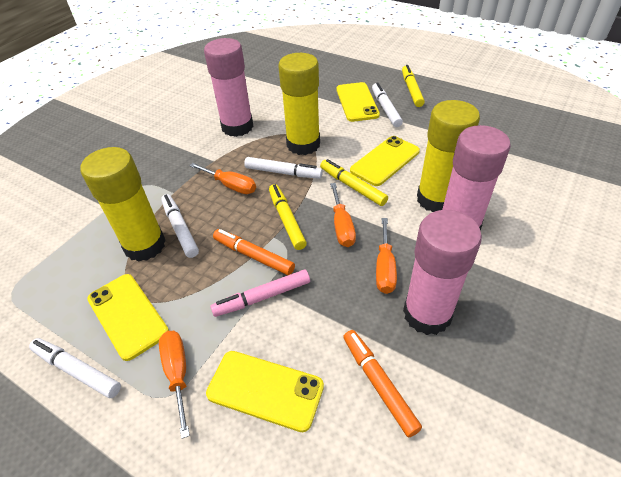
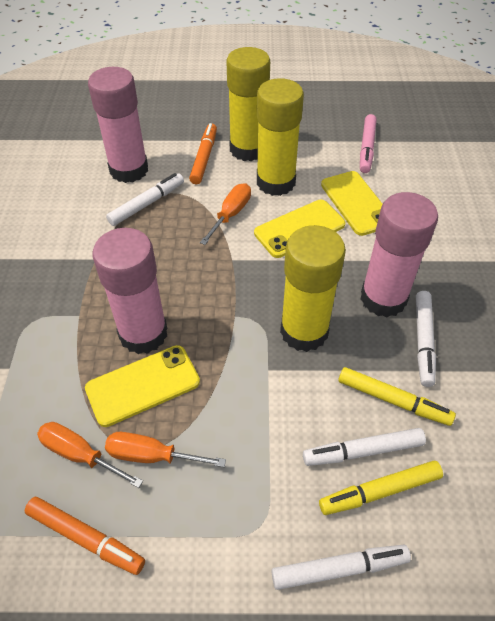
orange screwdriver: [159,331,190,439] [189,163,256,194] [330,183,356,247] [376,218,397,294] = 4 -> [37,422,143,488] [105,432,226,467] [200,183,251,245] = 3
yellow marker: [269,184,307,250] [320,159,388,206] [402,65,425,107] = 3 -> [319,461,443,515] [338,367,456,426] = 2
yellow phone: [87,274,169,361] [206,351,324,432] [336,82,380,122] [350,136,420,186] = 4 -> [85,345,200,427] [254,200,345,258] [321,171,382,236] = 3

